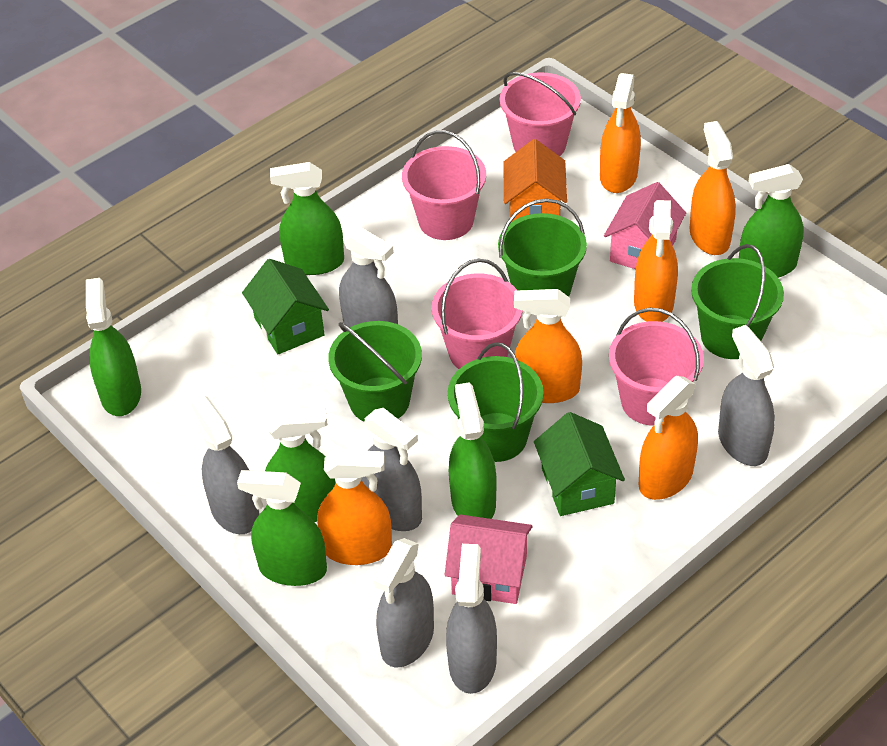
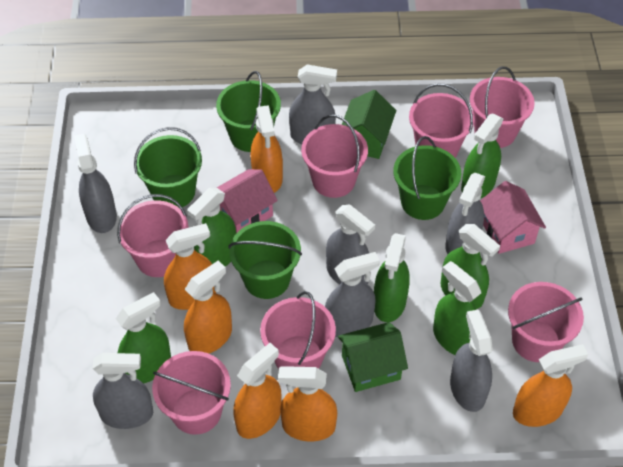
grey spray bottle: [191,395,259,534] [339,226,398,328] [362,408,422,531] [373,538,434,668] [446,544,497,694] [718,325,775,466] = 6 -> [74,134,117,233] [93,353,153,429] [289,64,337,144] [325,252,380,337] [326,204,375,284] [445,173,485,254] [450,310,493,412] = 7
orange house: [503,139,567,221] = 1 -> none = 0
pink bucket: [402,130,486,240] [432,258,523,369] [500,72,581,156] [609,308,704,426] = 4 -> [117,194,189,277] [152,351,231,435] [260,291,336,369] [301,115,368,198] [409,83,475,158] [470,66,535,148] [508,282,584,362] = 7

